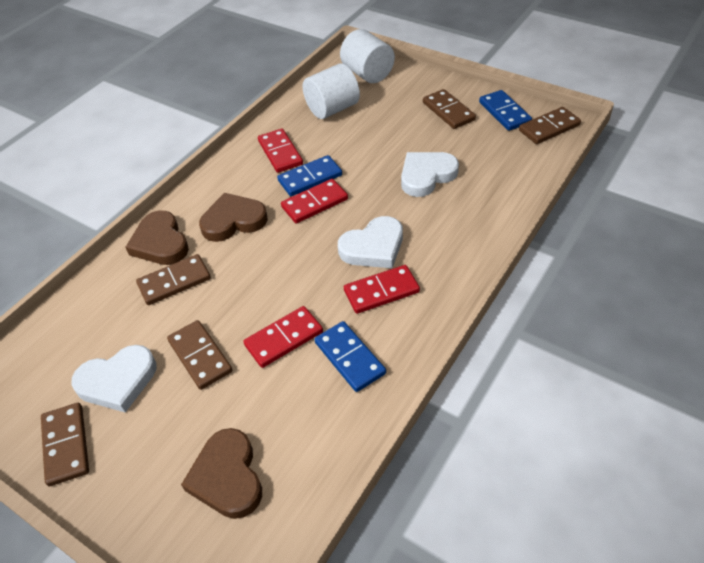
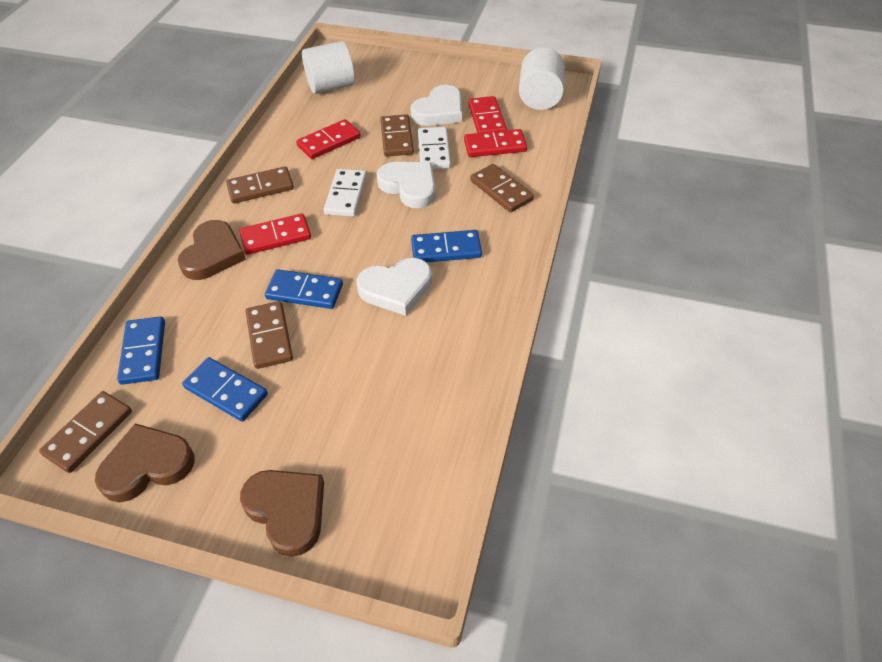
blue domino: [277,155,342,196] [314,321,386,392] [479,90,532,131] = 3 -> [117,316,165,385] [182,357,268,422] [265,269,343,309] [411,230,482,262] = 4
white domino: none = 0 -> [324,169,367,217] [418,127,451,169] = 2

